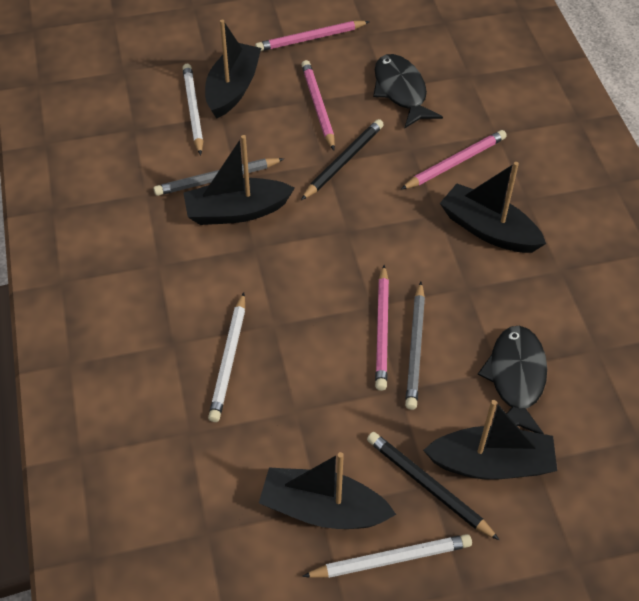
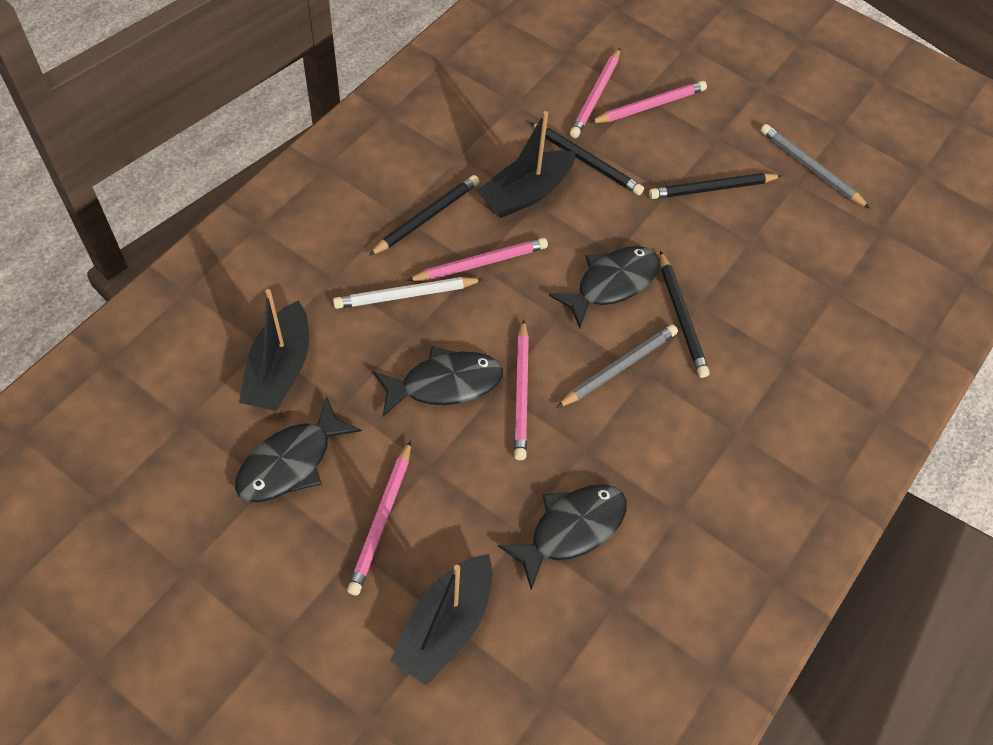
black boat: [184,135,295,225] [205,20,261,119] [259,452,396,529] [423,400,557,480] [440,162,546,253] = 5 -> [239,289,309,411] [390,554,492,686] [477,111,576,218] = 3
black fish: [373,54,443,128] [478,326,547,434] = 2 -> [235,396,362,502] [373,346,503,417] [498,484,627,590] [549,246,659,329] = 4
black pencil: [301,119,384,200] [367,432,499,540] = 2 -> [369,175,480,256] [530,122,644,195] [649,173,783,199] [660,250,710,378] = 4
pink pencil: [255,21,370,51] [301,60,335,150] [375,265,389,391] [401,130,507,190] = 4 -> [347,440,411,595] [406,238,548,281] [514,319,529,460] [570,48,620,138] [590,81,707,123] = 5
white pencil: [183,64,203,155] [208,292,245,422] [302,534,472,578] = 3 -> [333,277,484,309] = 1

